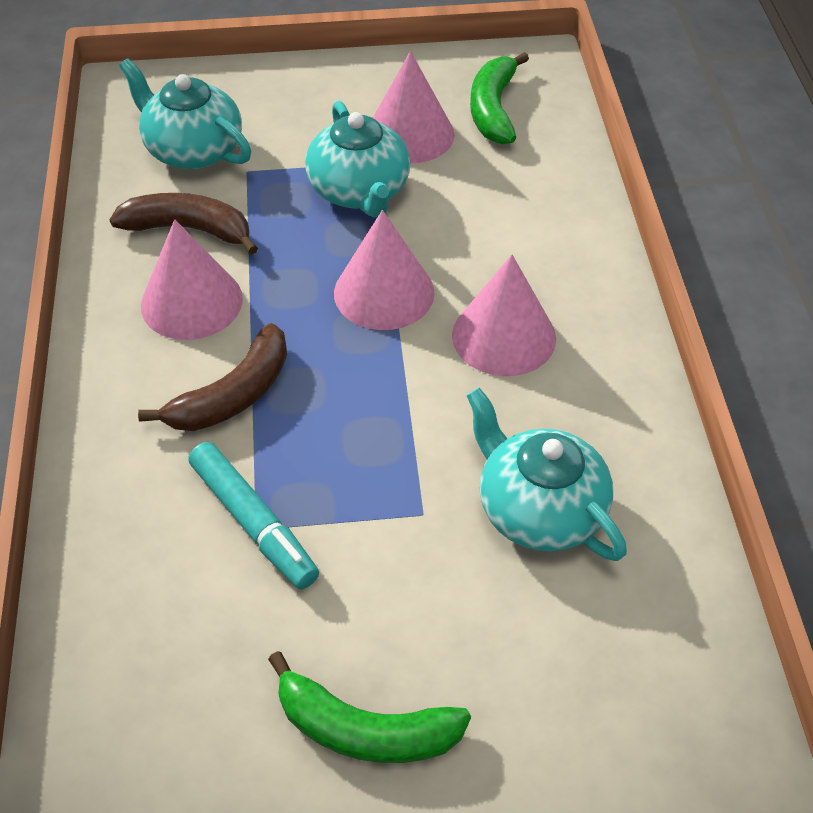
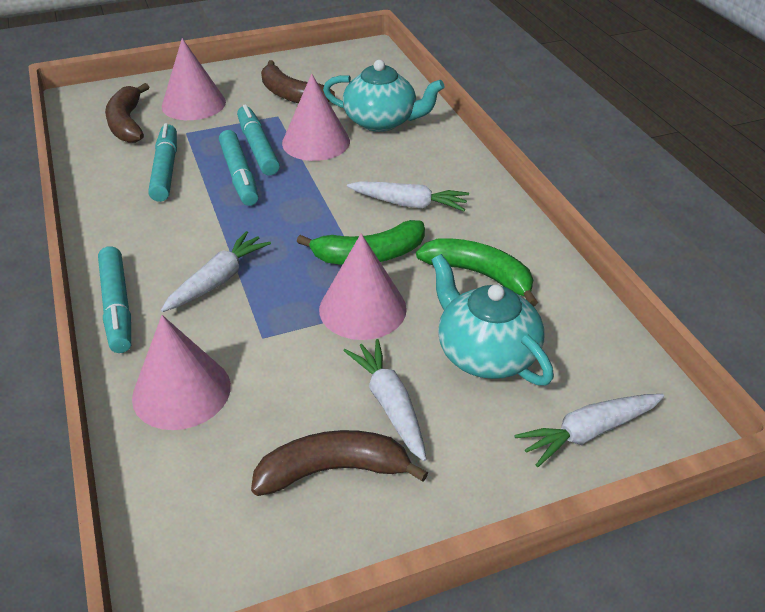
brown banana: [109,193,258,255] [138,323,287,431] = 2 -> [105,83,149,143] [251,430,428,496] [261,60,335,103] = 3
turquoise marker: [188,442,319,589] = 1 -> [98,246,131,353] [148,123,177,202] [219,130,259,206] [237,104,280,175] = 4
turquoise teapot: [119,59,251,169] [305,101,410,218] [466,388,627,561] = 3 -> [323,60,444,132] [431,254,554,385] = 2
white carrot: none = 0 -> [161,231,271,312] [343,339,427,461] [347,181,469,211] [514,394,664,467] = 4

